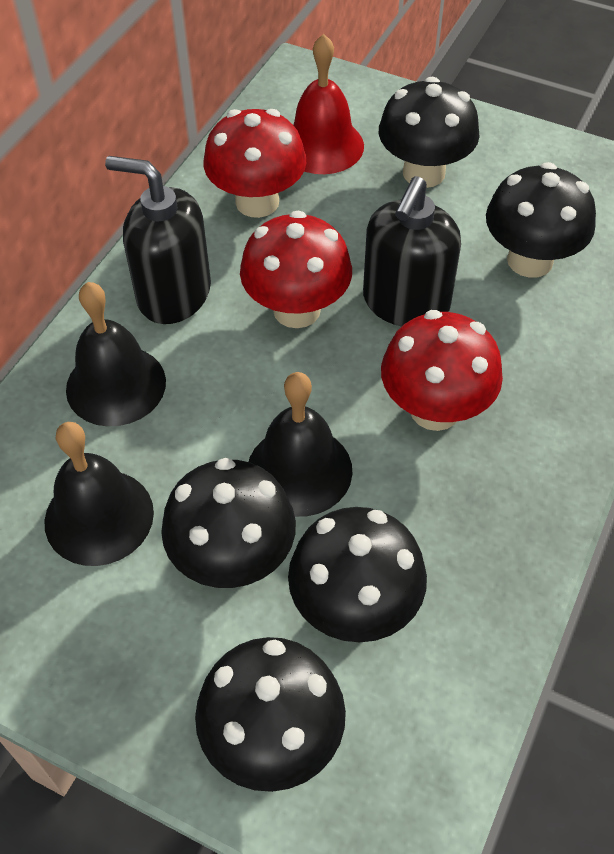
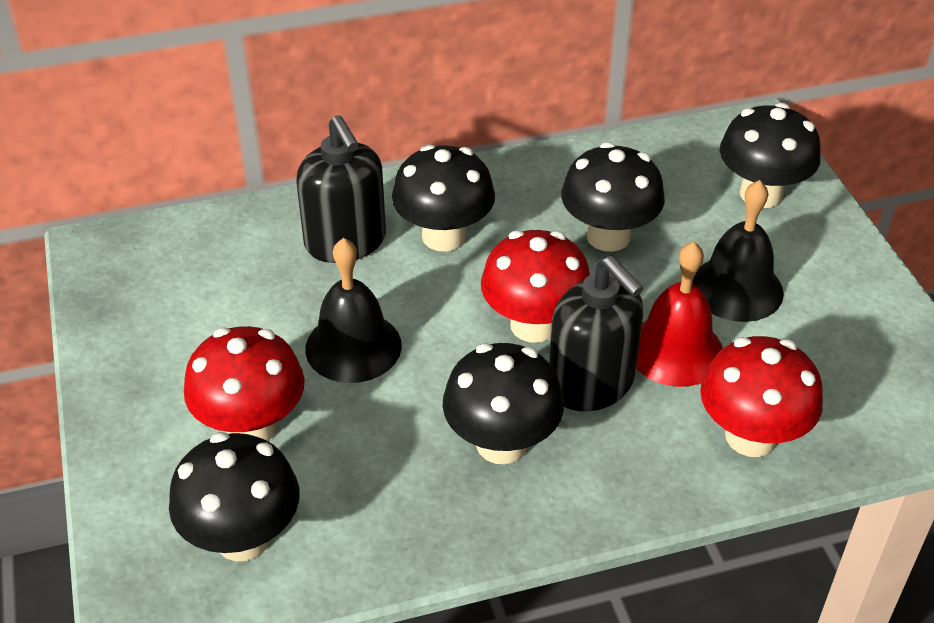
black bell: [44,422,154,566] [66,282,166,427] [249,372,352,517] = 3 -> [305,238,402,383] [692,180,784,322] = 2

